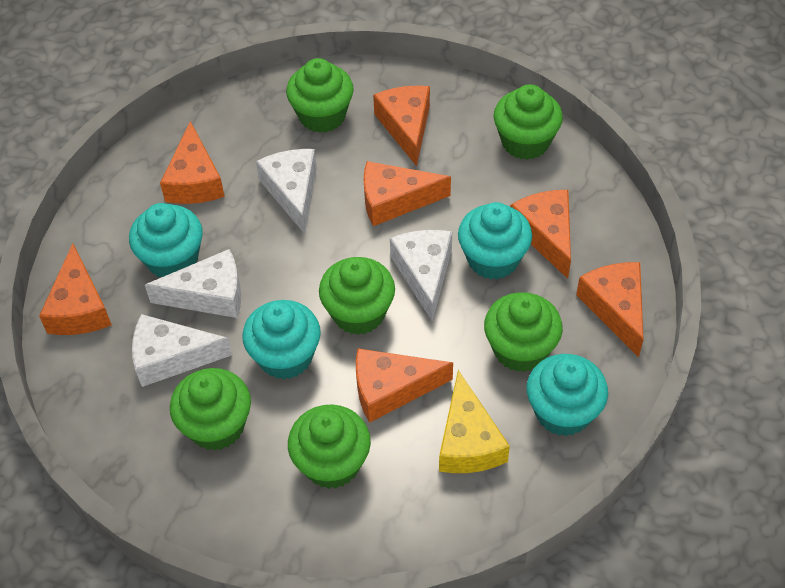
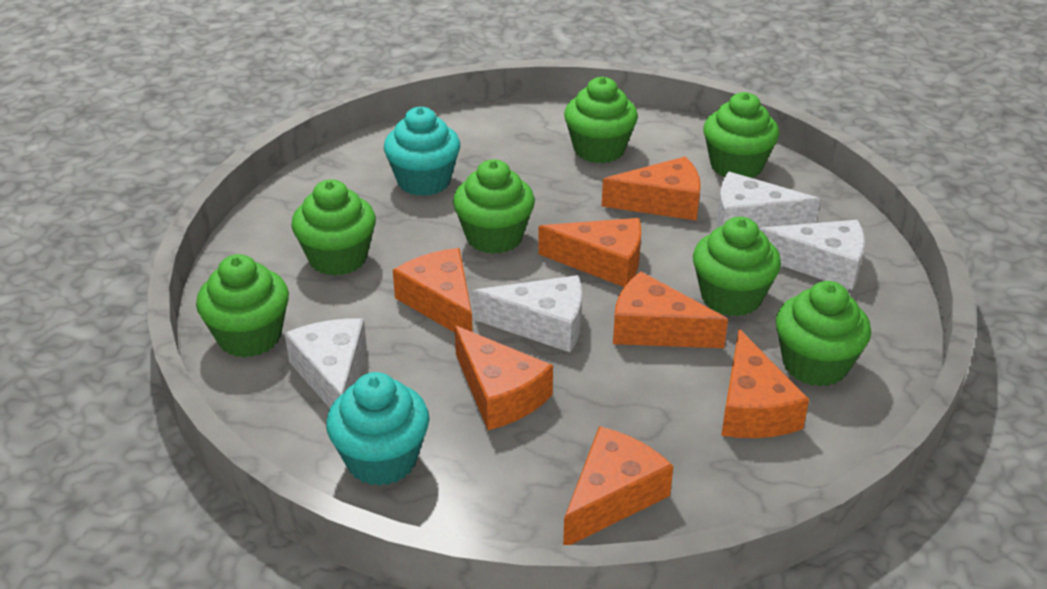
green cupcake: [170,368,251,451] [286,58,354,133] [288,405,371,489] [319,257,395,335] [484,292,563,372] [494,84,563,160] = 6 -> [196,254,289,357] [291,179,376,276] [453,159,535,254] [564,77,638,163] [693,217,781,317] [703,92,779,178] [776,281,871,387] = 7
turquoise cupcake: [129,203,203,277] [242,300,321,380] [458,202,532,280] [527,354,608,436] = 4 -> [326,372,429,486] [384,107,460,196] = 2
yellow cheese: [439,370,510,473] = 1 -> none = 0

